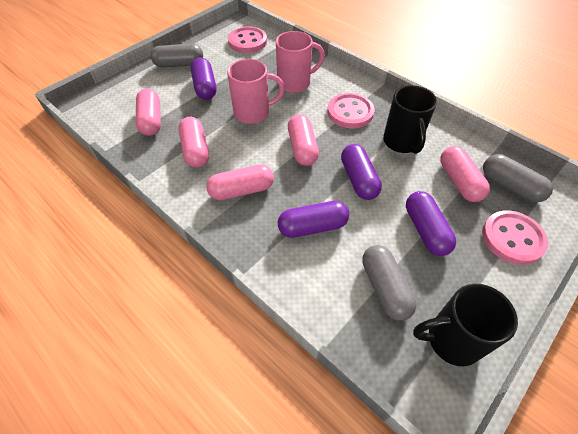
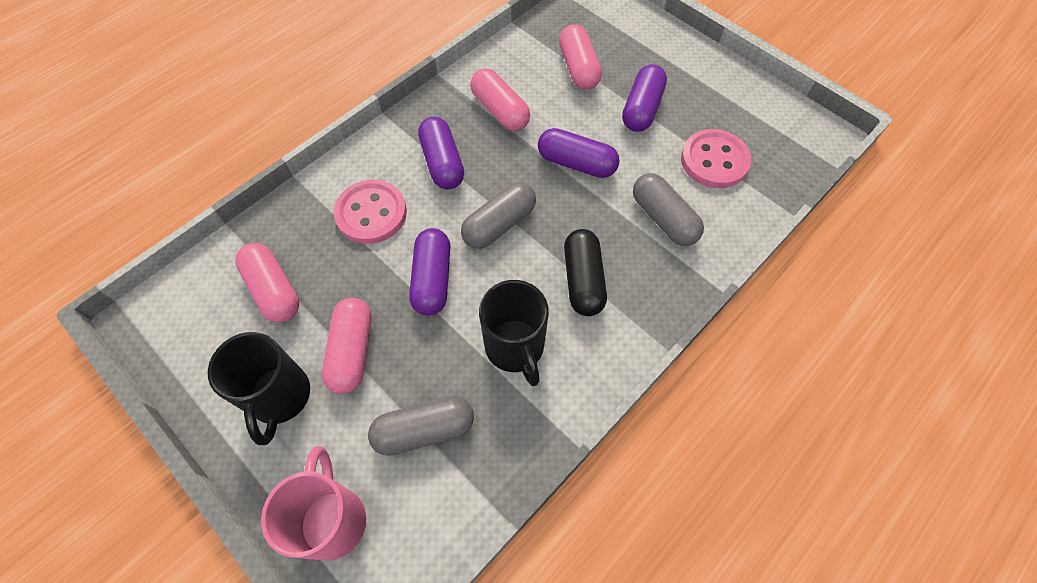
black capsule: none = 0 -> [564,229,607,316] = 1
pink button: [228,26,267,53] [327,93,375,128] [482,210,548,265] = 3 -> [334,180,407,244] [681,129,751,188] = 2
pink capsule: [136,89,161,136] [179,117,209,168] [206,164,274,200] [288,114,319,166] [440,146,490,202] = 5 -> [235,243,299,323] [322,298,372,394] [470,68,530,131] [559,24,602,90] = 4
pink mug: [227,59,285,124] [276,31,325,93] = 2 -> [261,446,366,561] = 1

